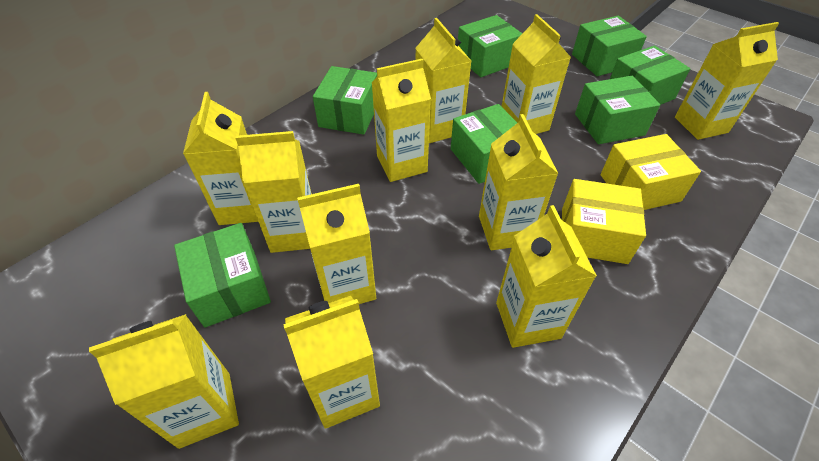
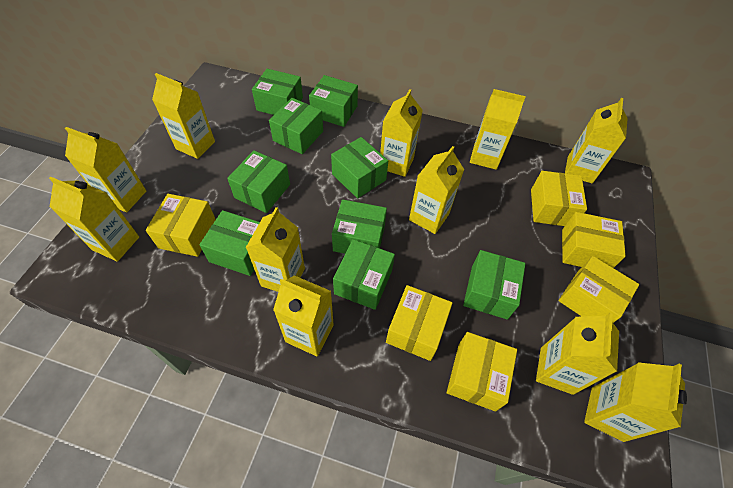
green box: [174,223,271,328] [313,66,377,135] [451,104,517,184] [458,15,523,77] [572,16,647,76] [575,76,660,144] [610,45,690,105] = 7 -> [199,210,260,276] [227,150,290,213] [252,69,303,115] [269,98,323,154] [309,75,358,127] [331,137,388,198] [332,199,387,254] [333,239,395,310] [463,250,526,320] = 9
yellow box: [562,179,646,264] [601,134,701,210] = 2 -> [146,194,216,257] [386,285,452,361] [447,332,517,411] [531,171,587,226] [559,256,639,323] [562,212,626,268] = 6

